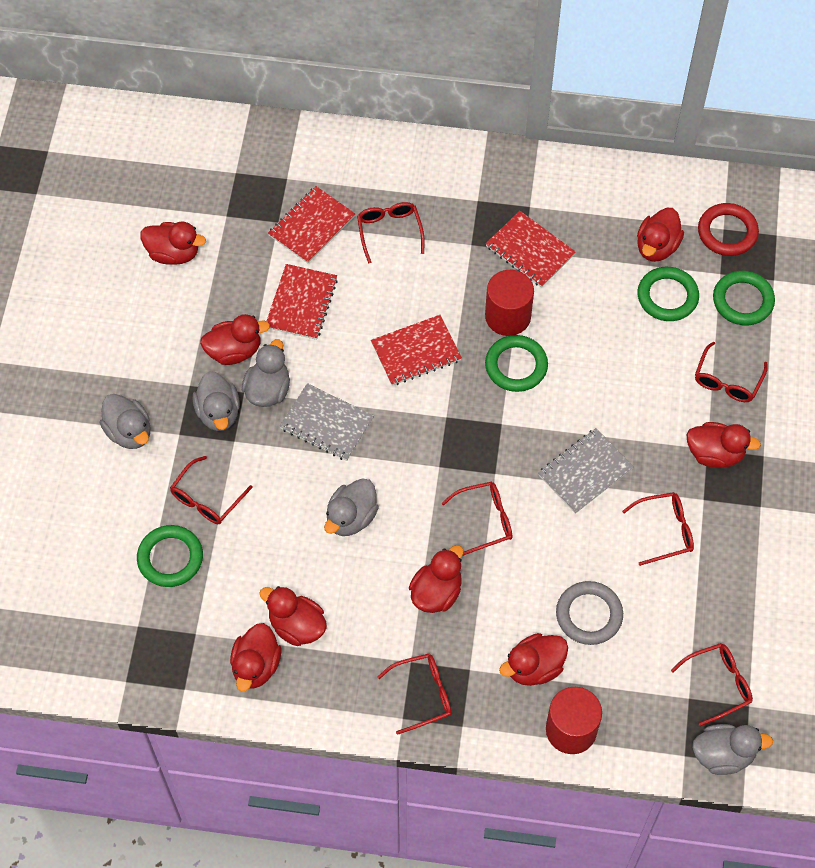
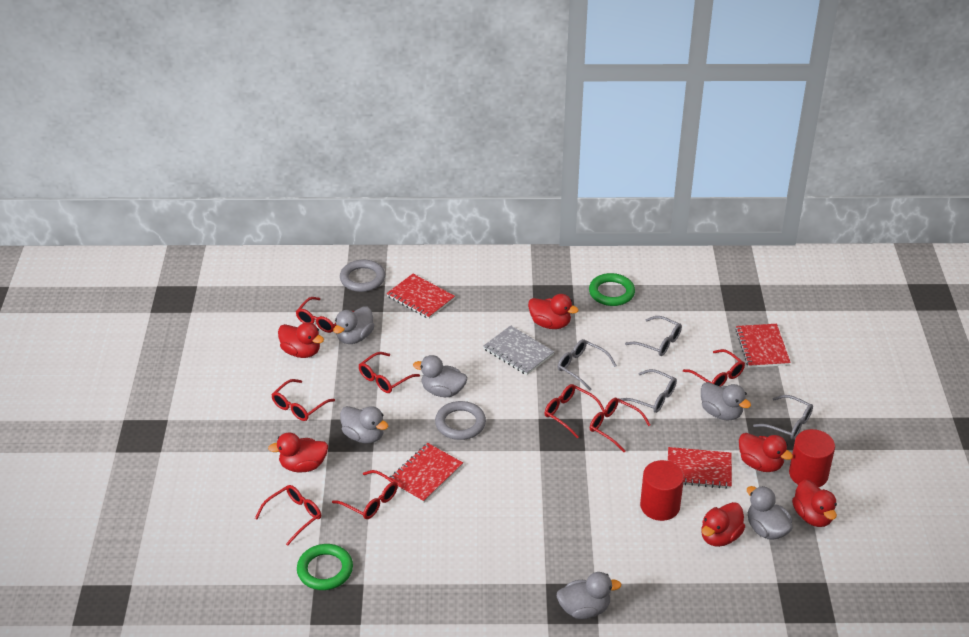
green ring: [137,525,203,587] [485,335,548,392] [637,267,699,321] [713,271,775,325] = 4 -> [297,544,353,590] [589,273,635,306] = 2
grey duck: [100,394,151,449] [193,371,240,431] [242,339,290,407] [324,478,379,536] [692,724,773,775] = 5 -> [333,306,374,344] [340,406,388,443] [413,355,467,397] [557,572,621,619] [701,382,751,421] [747,486,793,540] = 6
grey glasses: none = 0 -> [558,339,617,391] [620,369,677,413] [625,316,682,356] [753,395,813,440] = 4
grey notebook: [280,383,374,461] [538,428,634,514] = 2 -> [483,325,554,375] = 1
grey ring: [556,581,623,645] = 1 -> [340,260,385,292] [435,401,486,440] = 2
red duck: [140,221,206,265] [200,314,270,365] [230,623,281,692] [259,586,327,646] [409,545,463,613] [499,633,568,686] [637,208,684,262] [687,422,761,468] = 8 -> [268,433,328,473] [278,322,324,358] [528,294,579,329] [701,502,745,547] [739,433,793,472] [792,479,837,527] = 6
red glasses: [170,456,253,524] [357,202,425,264] [378,654,452,735] [441,482,512,556] [622,492,694,566] [671,643,753,726] [695,341,768,402] = 7 -> [255,485,321,546] [271,379,335,421] [296,297,354,333] [332,470,398,519] [359,352,420,393] [545,384,605,438] [590,398,651,452] [683,349,745,387] = 8
red ring: [698,203,759,256] = 1 -> none = 0

